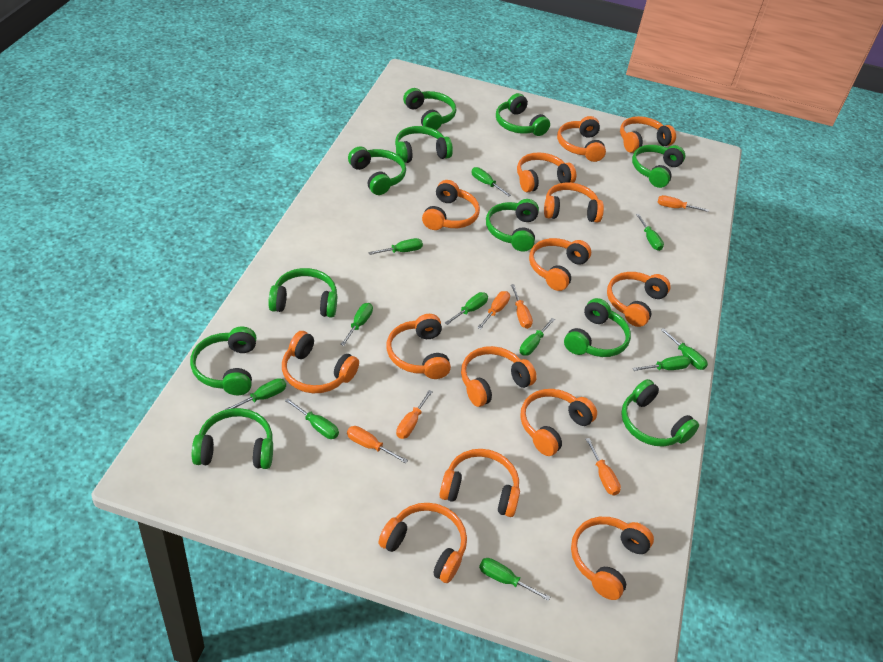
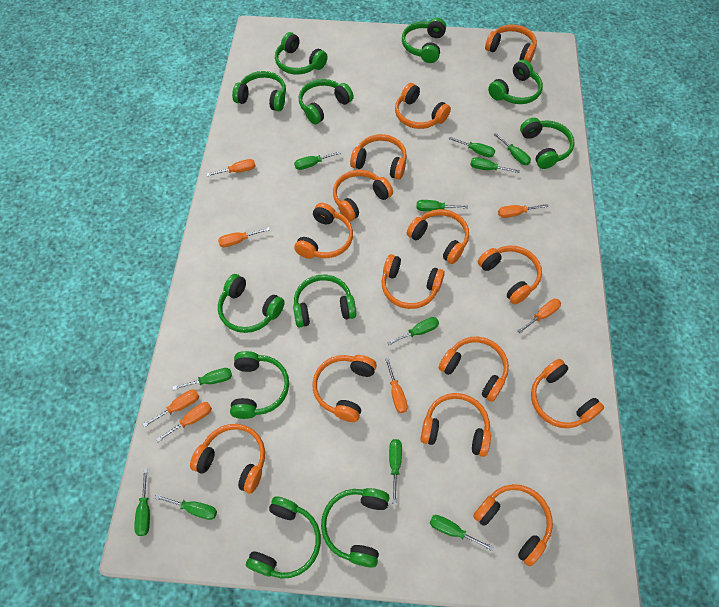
orange screwdriver: [347,426,408,463] [396,390,433,439] [477,291,510,329] [511,284,533,329] [586,438,621,496] [658,195,709,212] = 6 -> [142,389,199,427] [156,402,212,442] [206,159,256,176] [218,227,270,247] [385,358,408,413] [498,204,549,218] [518,299,561,333] = 7

